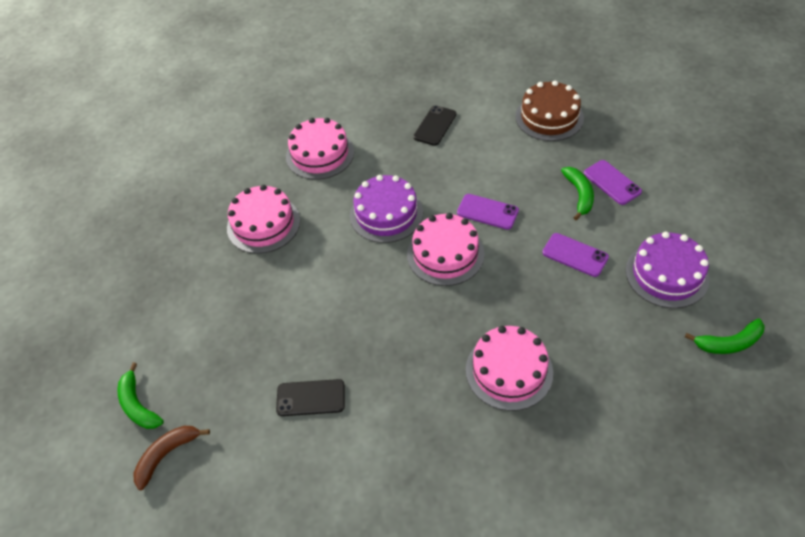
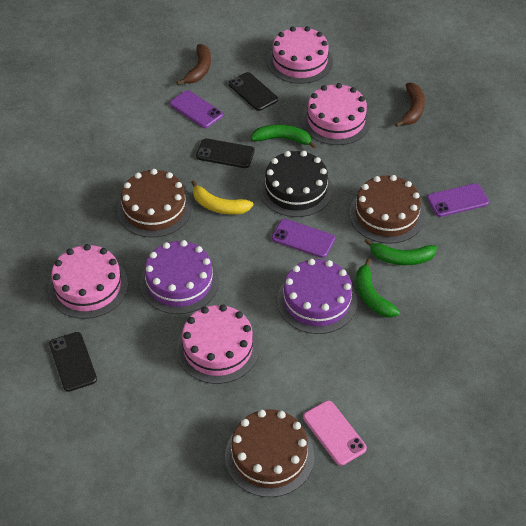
black cake: none = 0 -> [259,151,333,217] = 1
black phone: [276,379,345,416] [413,105,456,146] = 2 -> [49,332,97,392] [196,138,255,168] [229,72,278,111] = 3
brown banana: [134,426,210,490] = 1 -> [177,44,211,85] [395,83,425,127] = 2
brown cake: [515,81,584,141] = 1 -> [117,169,192,238] [225,409,314,497] [349,175,424,244] = 3
pink phone: none = 0 -> [303,401,367,466] = 1
yellow banana: none = 0 -> [191,180,254,214] = 1

